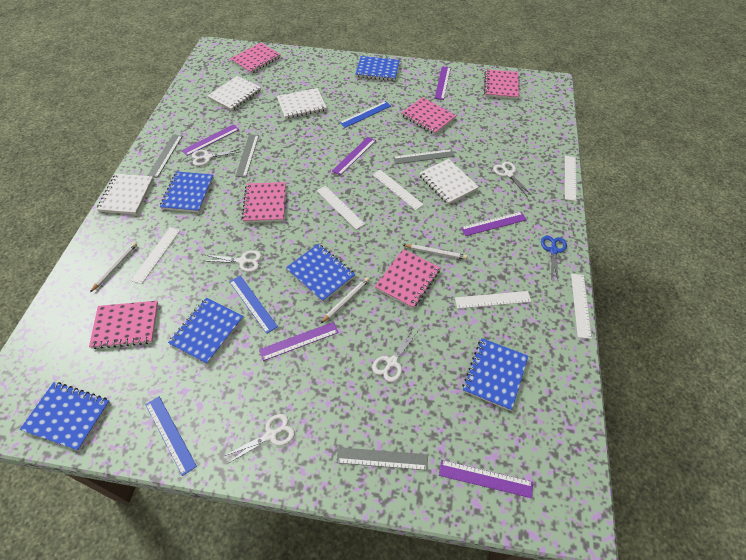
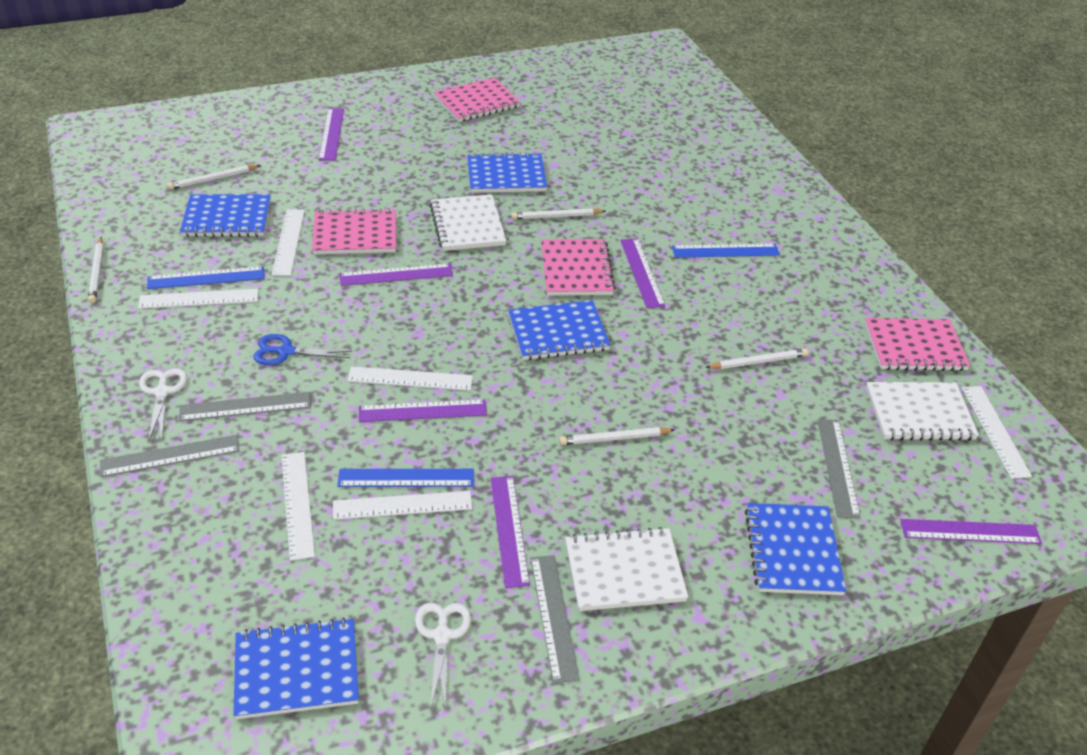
blue notebook: [20,382,110,451] [160,171,214,212] [168,298,244,365] [286,244,355,302] [355,56,400,81] [462,338,528,411] = 6 -> [180,194,271,237] [233,618,359,719] [467,152,547,193] [508,300,611,360] [745,503,846,595] = 5
pink notebook: [89,301,158,349] [230,42,281,73] [242,182,286,223] [375,249,440,309] [401,97,456,135] [484,69,519,99] = 6 -> [312,208,396,254] [434,77,521,122] [541,239,616,295] [865,318,970,371] = 4
white notebook: [96,174,153,215] [208,76,261,111] [277,88,327,119] [419,159,479,204] = 4 -> [430,194,507,251] [565,527,688,611] [866,382,979,441] = 3
white pencil: [90,242,137,292] [321,277,369,323] [404,244,467,260] = 3 -> [88,237,104,303] [167,165,261,190] [511,208,606,219] [559,427,675,445] [705,348,808,369] = 5
white scissors: [192,148,241,166] [206,250,261,272] [225,414,295,464] [372,328,417,382] [493,161,532,196] = 5 -> [139,368,187,440] [415,603,471,710] = 2

